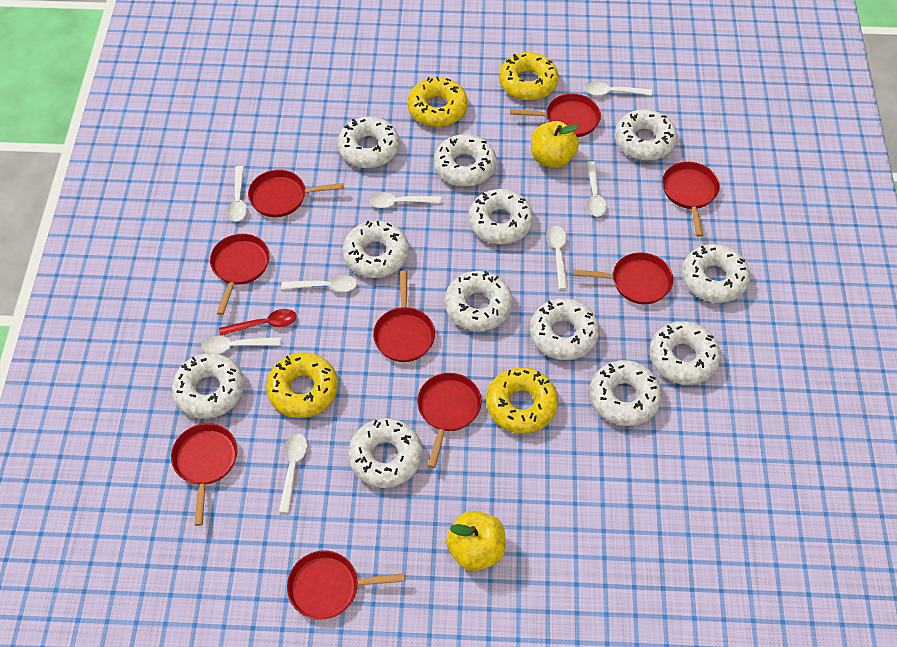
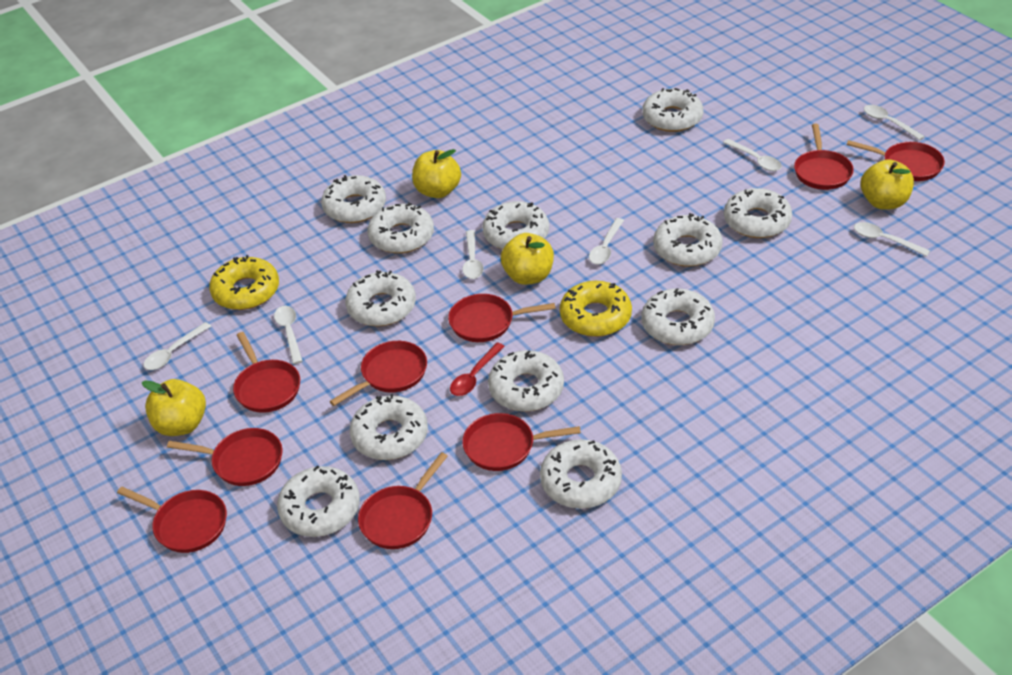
white spoon: [201,336,281,354] [227,166,247,222] [279,434,308,513] [281,275,357,292] [369,192,441,208] [546,226,568,290] [584,82,652,96] [587,161,607,217] = 8 -> [143,322,211,370] [274,306,303,364] [462,230,484,279] [589,218,624,265] [723,139,782,171] [854,222,930,256] [864,105,925,140] = 7
yellow apple: [446,511,506,571] [531,121,579,168] = 2 -> [142,379,206,436] [412,149,461,198] [501,233,554,285] [861,159,914,210] = 4
yellow donut: [266,353,338,418] [408,77,468,127] [486,367,558,434] [499,52,559,101] = 4 -> [209,255,279,310] [560,281,632,337] = 2

